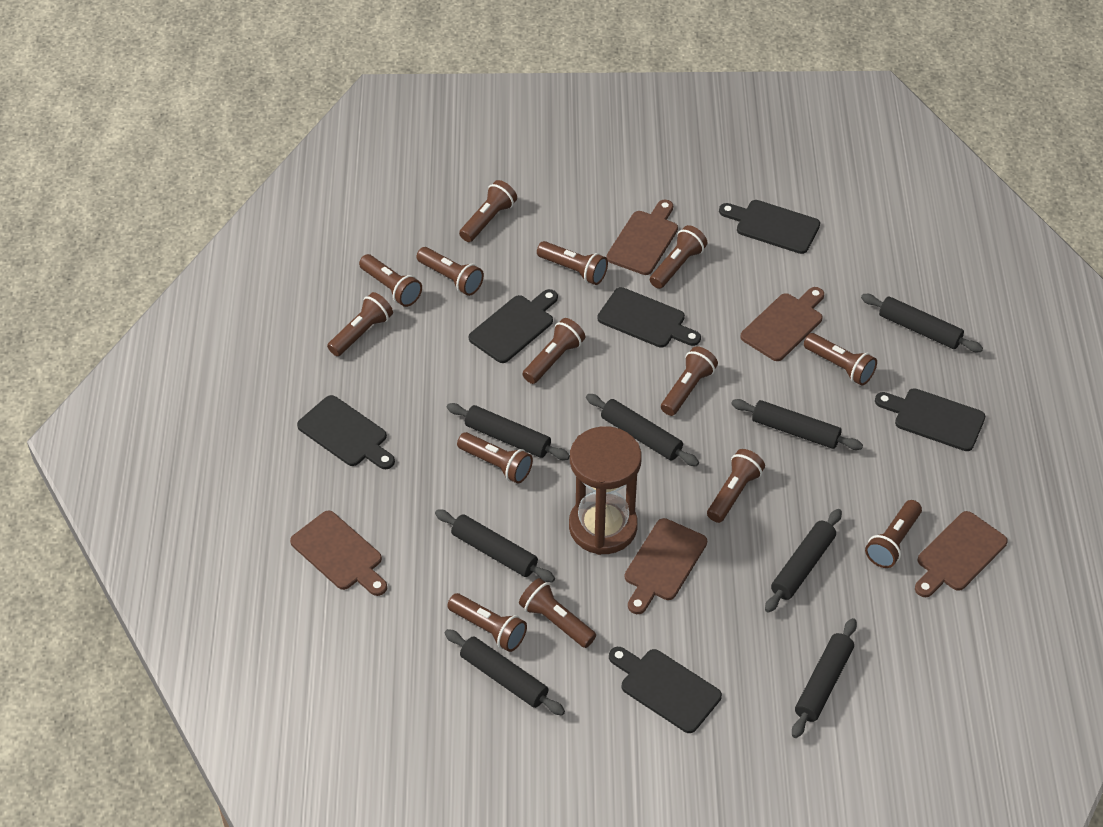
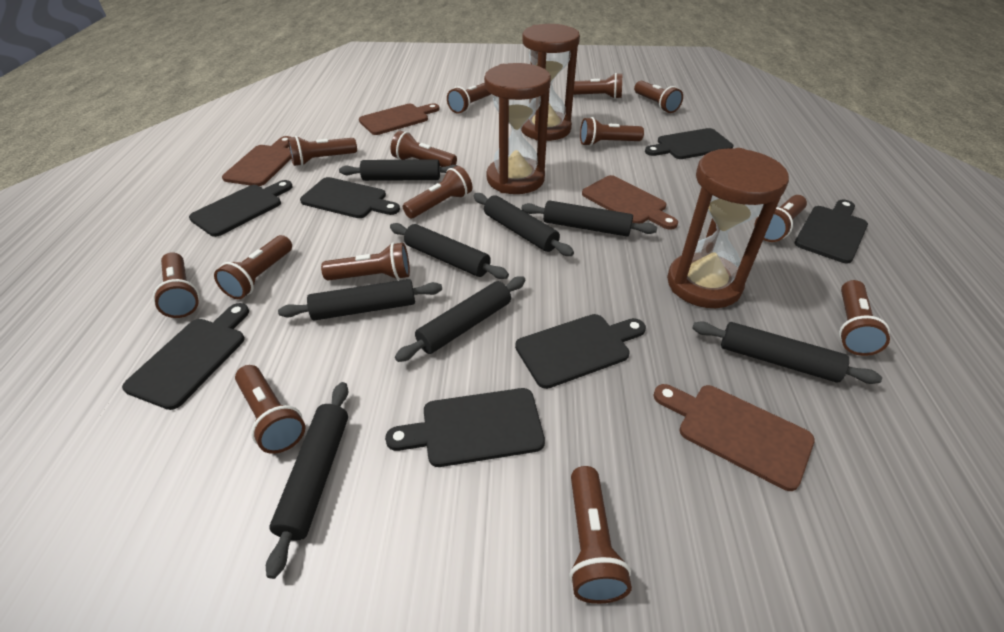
black cutting board: [297,395,395,469] [469,289,558,363] [597,287,701,348] [609,647,722,733] [719,200,820,254] [875,388,985,451] = 6 -> [122,303,249,410] [189,180,293,237] [300,177,400,218] [385,388,545,467] [515,314,646,389] [645,128,734,159] [795,200,868,263] = 7
brown cutting board: [290,510,387,596] [606,200,678,275] [625,518,707,614] [740,287,824,361] [915,511,1008,597] = 5 -> [222,136,291,186] [359,103,440,135] [582,175,678,230] [653,384,815,491] = 4
brown hourglass: [569,426,642,555] = 1 -> [484,63,551,194] [521,24,580,141] [667,148,789,308] = 3

